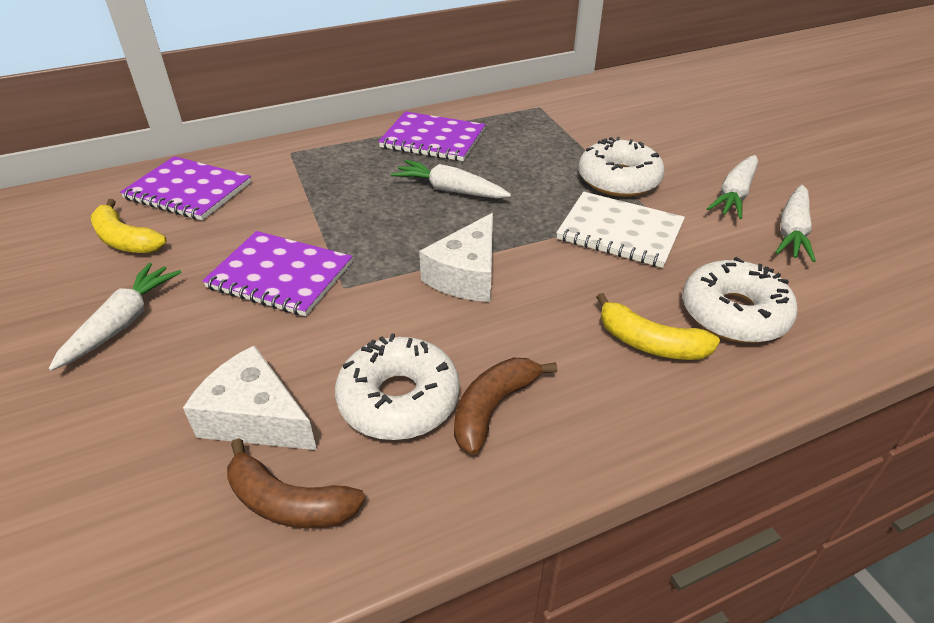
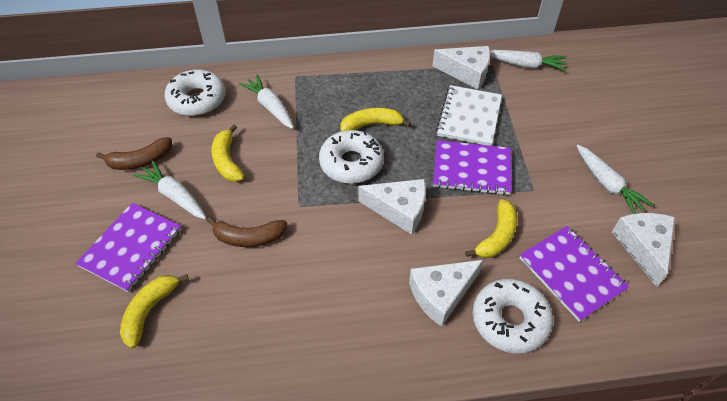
white cheese: [183,345,317,450] [419,213,493,302] = 2 -> [358,179,426,235] [409,260,483,327] [432,46,490,90] [612,213,675,287] = 4
yellow banana: [91,199,167,253] [596,293,720,360] = 2 -> [120,274,189,348] [211,124,244,182] [340,108,411,131] [465,199,517,258] = 4

